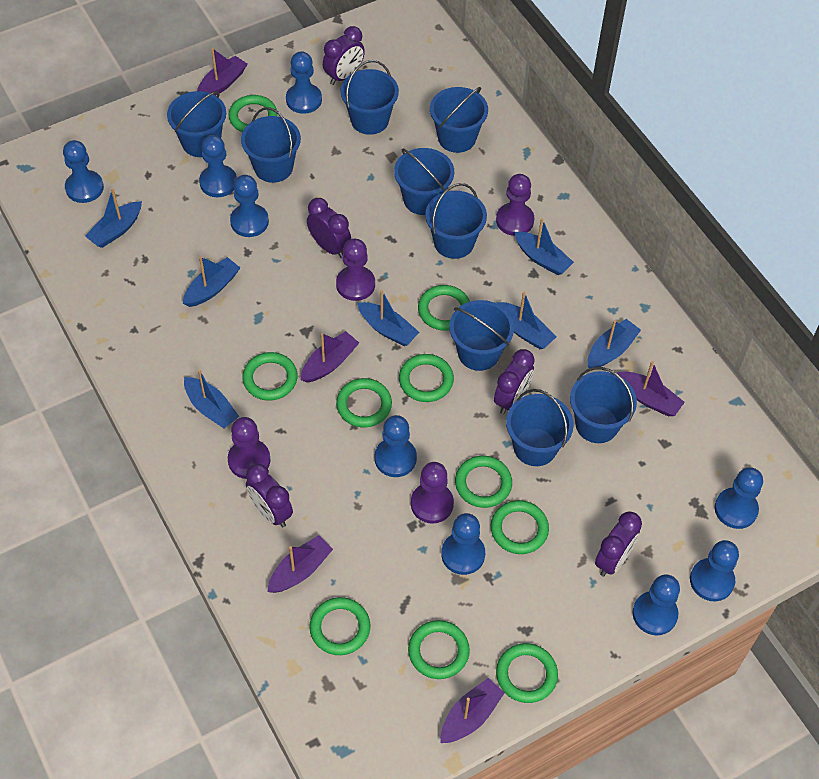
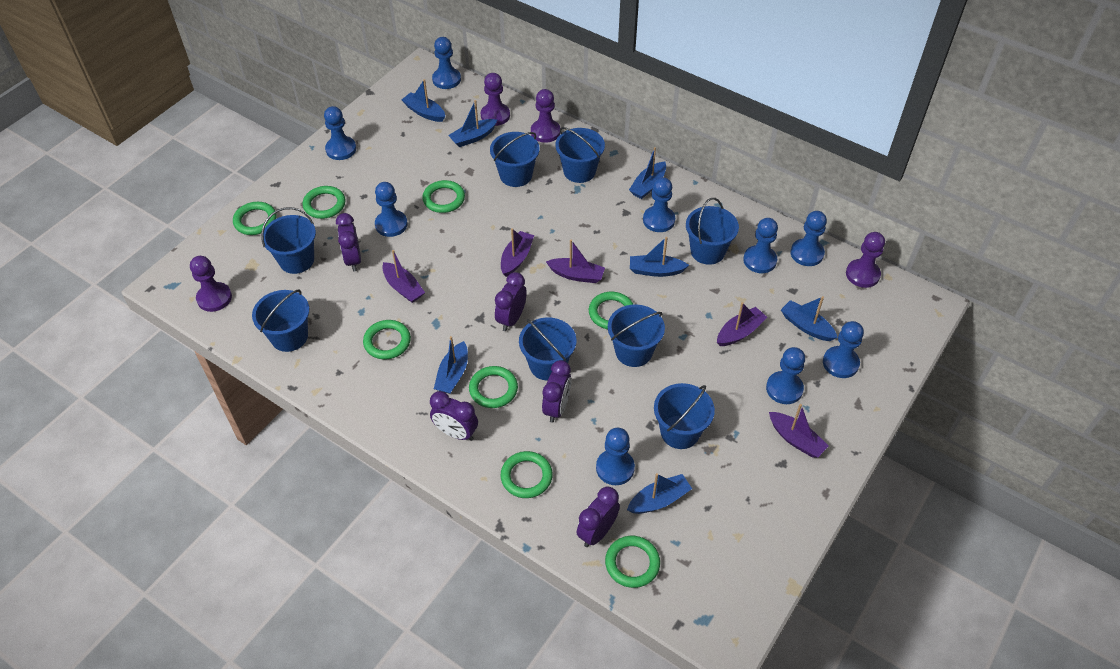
blue bucket: [167,91,226,157] [241,107,301,183] [341,60,399,135] [394,148,454,215] [425,183,487,259] [430,87,488,153] [449,300,514,371] [506,389,574,466] [570,367,637,443] = 9 -> [252,290,309,352] [261,207,316,274] [490,132,540,187] [519,317,576,381] [555,127,605,183] [608,304,665,367] [654,383,715,449] [686,198,739,265] = 8
green ring: [228,95,277,132] [242,352,298,401] [309,597,370,655] [336,378,392,427] [399,354,454,402] [408,620,470,679] [418,285,470,331] [455,456,512,508] [491,500,549,554] [496,643,558,703] = 10 -> [233,202,277,235] [303,186,346,219] [363,320,411,359] [422,180,465,213] [469,366,518,408] [501,451,553,498] [589,292,634,329] [605,536,660,588] = 8

